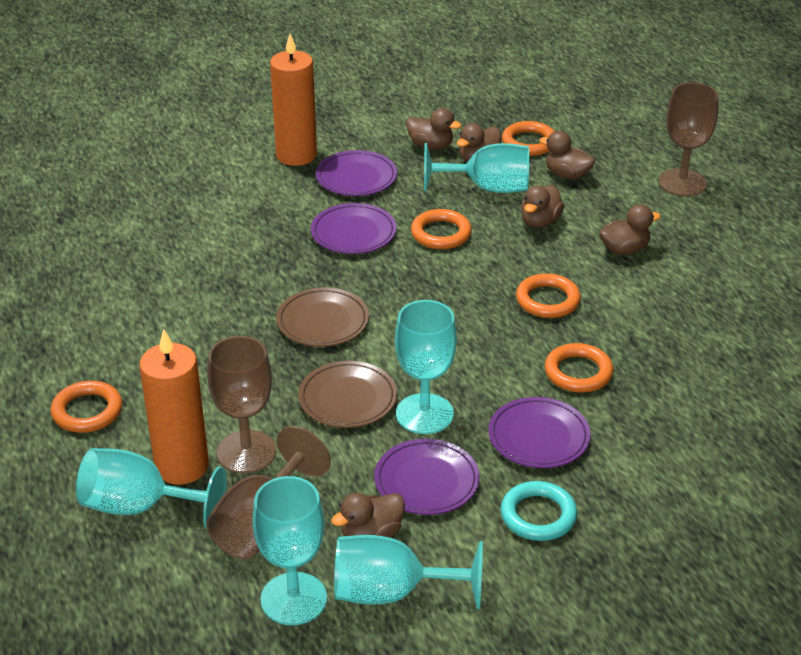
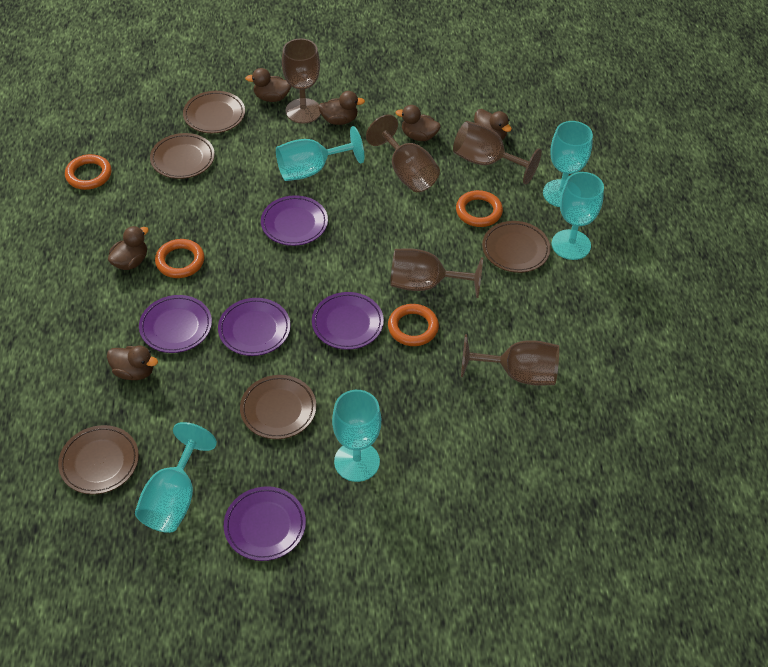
brown goblet: [206,426,331,559] [207,336,277,473] [658,82,719,196] = 3 -> [282,38,321,124] [366,114,440,192] [390,249,483,298] [453,121,542,185] [461,334,559,385] = 5
brown plate: [276,287,369,347] [298,361,397,428] = 2 -> [58,425,139,494] [150,133,215,179] [183,91,245,133] [240,375,316,439] [482,221,551,273] = 5
orange candle: [139,329,209,485] [270,34,317,166] = 2 -> none = 0
orange ring: [51,381,122,433] [411,209,472,249] [502,121,555,156] [516,273,581,318] [545,343,613,393] = 5 -> [65,154,112,190] [155,239,204,278] [388,304,439,346] [456,190,503,227] = 4
purple plate: [311,203,397,254] [316,150,397,196] [374,439,480,515] [488,397,591,468] = 4 -> [139,295,212,353] [218,298,291,356] [224,486,306,561] [261,195,328,246] [312,292,384,350] = 5
turquoise ring: [501,481,577,541] = 1 -> none = 0

